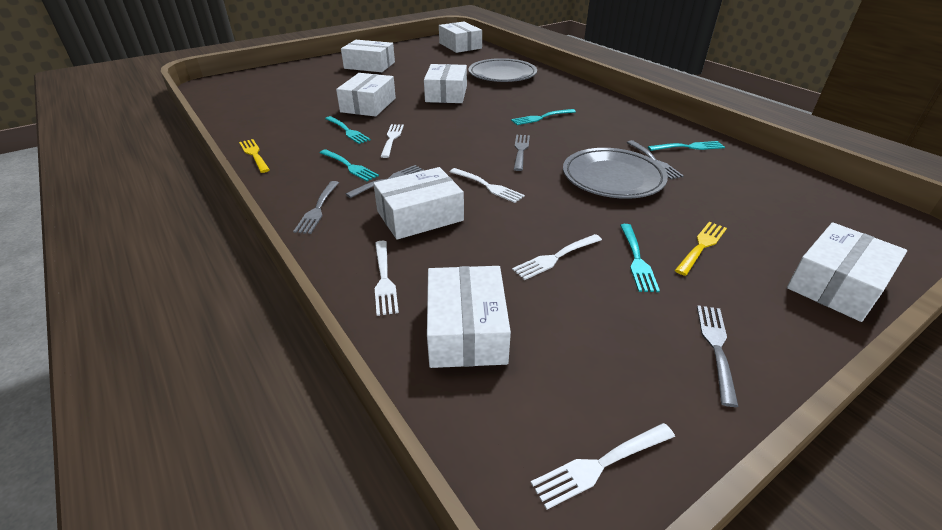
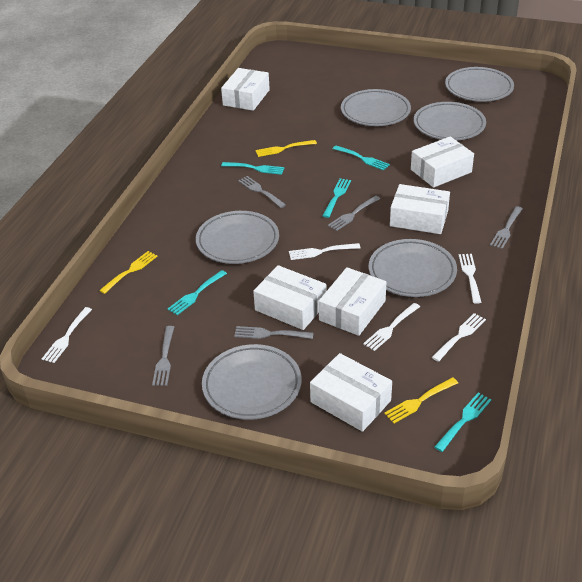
grey plate: [468,58,537,82] [563,148,668,199] = 2 -> [196,211,279,264] [202,344,302,420] [341,89,411,126] [369,239,457,297] [414,102,486,140] [445,67,514,102] = 6
white box: [336,73,396,117] [341,40,395,72] [373,167,464,240] [424,64,467,103] [427,266,511,368] [439,22,482,53] [787,222,907,322] = 7 -> [221,68,270,111] [253,265,327,330] [310,353,392,432] [319,267,387,336] [390,184,450,234] [411,136,474,188] = 6
yellow fork: [239,139,270,173] [675,222,727,276] = 2 -> [99,251,157,294] [255,140,317,157] [384,377,458,423] = 3

